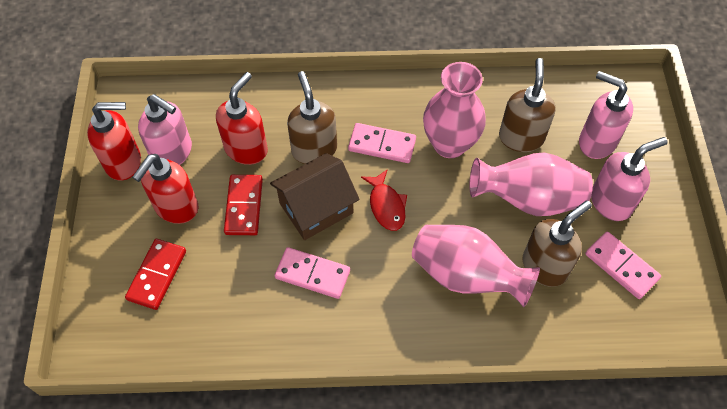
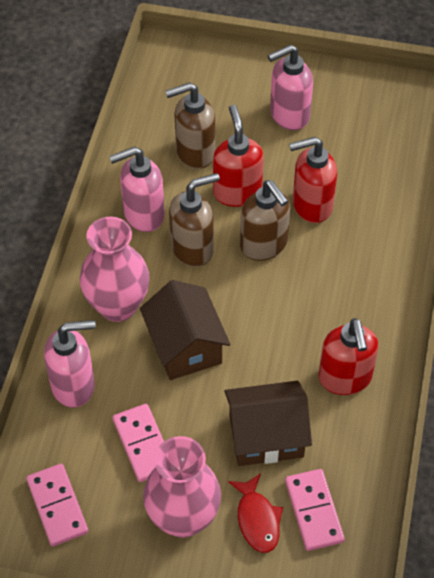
brown house: [270,153,360,240] = 1 -> [140,280,230,380] [224,381,312,466] = 2
pink vase: [412,225,540,307] [423,62,486,158] [469,152,593,216] = 3 -> [80,217,150,322] [143,436,221,538] = 2
red domino: [125,239,186,310] [224,175,263,235] = 2 -> none = 0

